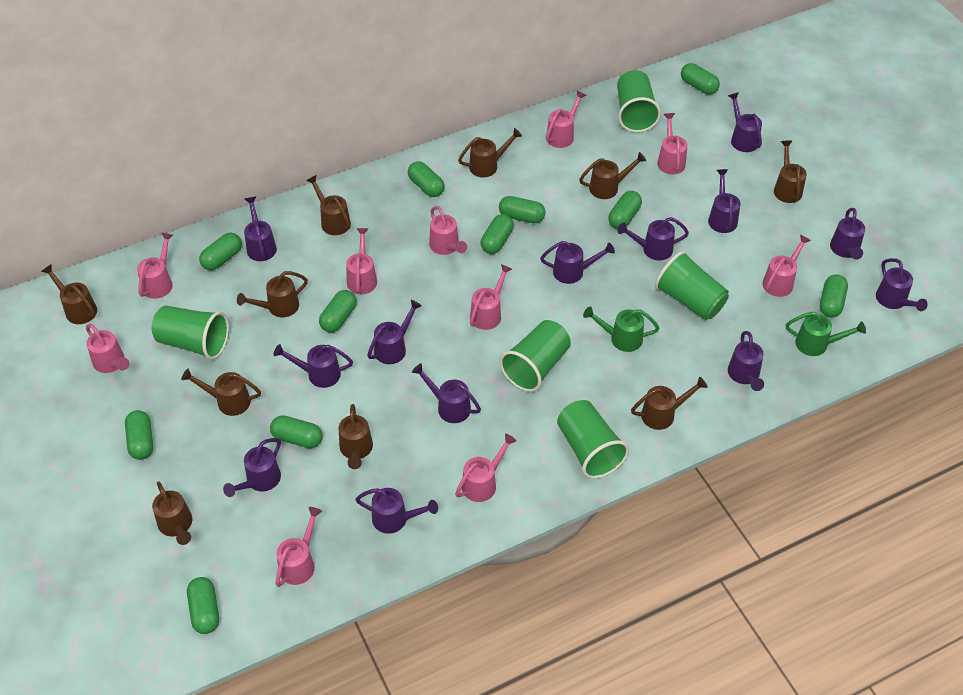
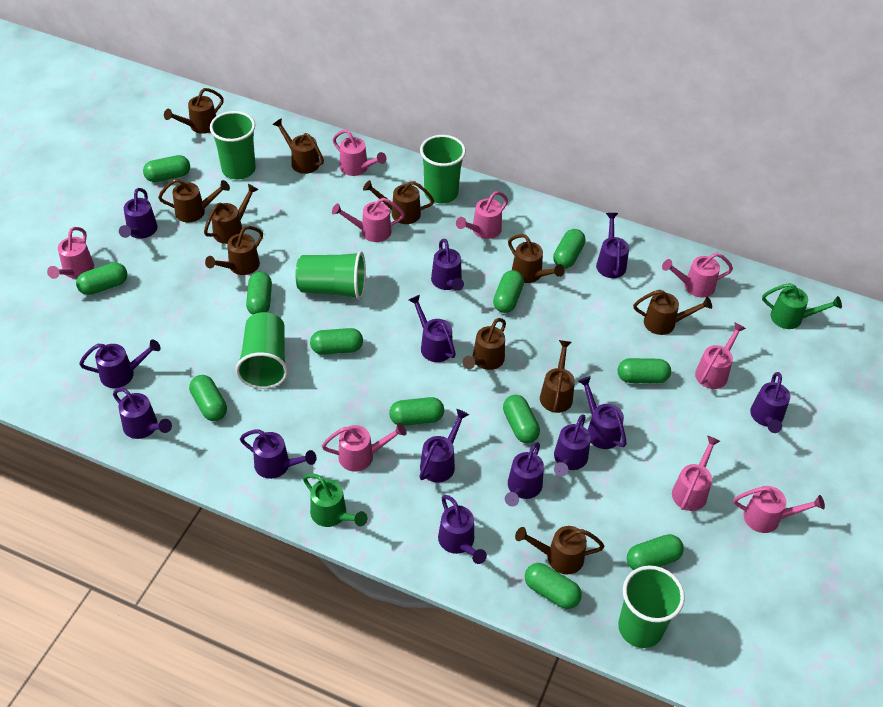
brown watering can: [41,264,97,324] [152,481,192,545] [181,369,261,416] [237,271,308,317] [306,175,351,235] [339,404,373,469] [458,128,522,177] [579,152,646,199] [631,377,708,430] [774,140,807,203] = 10 -> [158,179,230,223] [164,88,224,134] [204,184,258,244] [205,226,263,275] [272,118,324,174] [363,180,434,224] [463,318,506,370] [508,234,564,283] [515,526,605,574] [540,340,575,413] [633,290,712,335] = 11
green capsule: [125,410,153,460] [187,577,219,634] [199,233,242,270] [270,415,323,448] [319,290,357,332] [408,161,445,197] [481,214,514,254] [499,196,546,223] [609,191,642,229] [681,63,720,95] [820,274,848,318] = 11 -> [76,263,127,295] [143,155,190,182] [189,375,227,421] [246,272,272,315] [310,328,363,355] [389,397,444,426] [493,270,524,313] [503,395,540,443] [525,563,582,609] [553,229,585,269] [618,358,671,383] [627,534,684,570] = 12
pink watering can: [86,324,129,373] [137,232,173,299] [275,507,322,587] [346,228,377,294] [429,206,467,255] [455,433,517,502] [470,264,512,330] [546,91,586,148] [657,113,687,174] [763,234,811,297] = 10 -> [47,227,94,279] [322,423,406,472] [332,198,405,242] [333,130,386,176] [456,191,508,239] [662,253,733,297] [672,435,720,511] [695,322,746,389] [733,486,825,533] = 9

